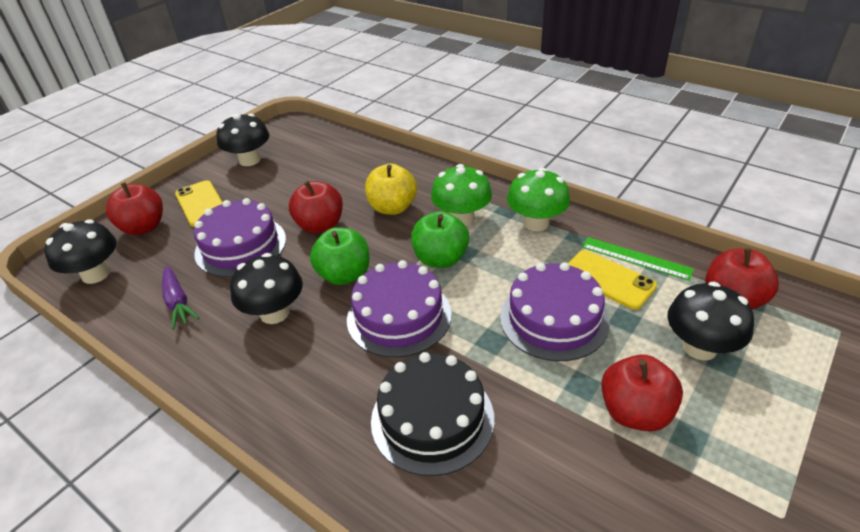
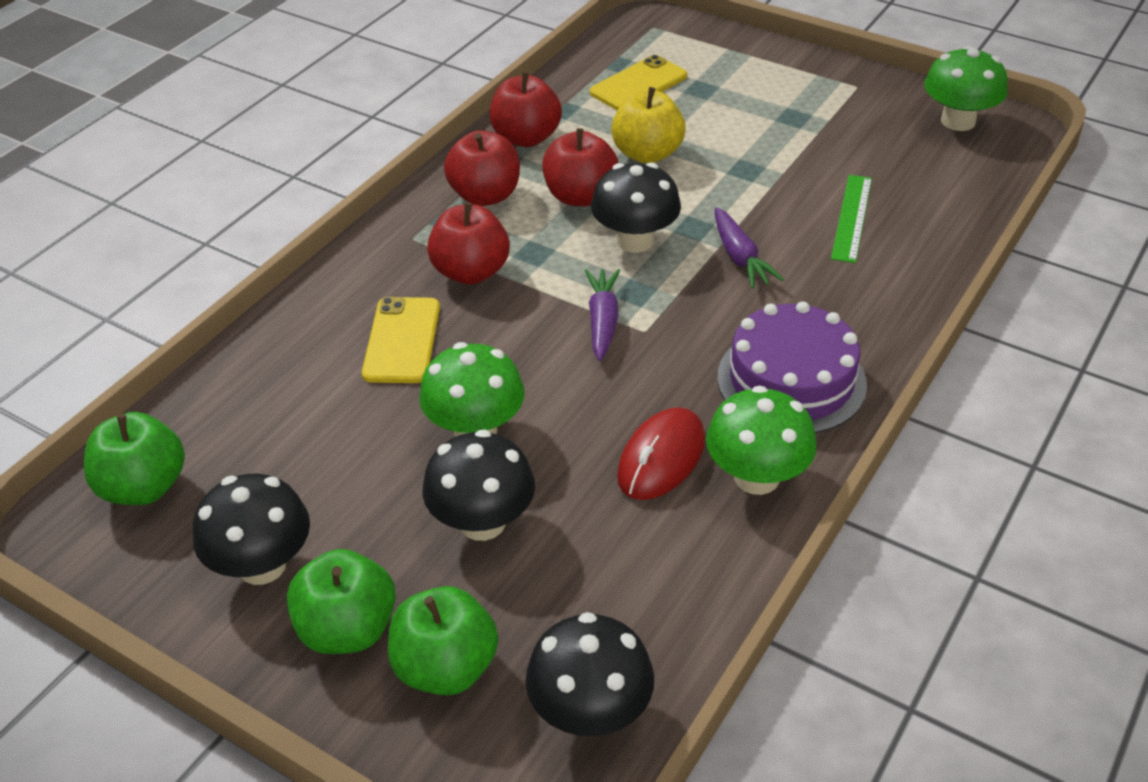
black cake: [371,352,494,476] = 1 -> none = 0
green apple: [310,227,370,285] [411,211,469,268] = 2 -> [84,412,185,505] [287,549,396,654] [388,586,498,695] = 3
green mushroom: [431,164,492,226] [507,168,570,231] = 2 -> [419,342,525,437] [706,386,817,495] [924,46,1008,131] = 3
purple cake: [194,198,286,277] [347,260,452,358] [500,262,610,361] = 3 -> [717,301,867,433] = 1
purple carrot: [162,266,199,329] = 1 -> [585,269,620,361] [715,207,784,289] = 2
red mouse: none = 0 -> [617,407,705,500] = 1

